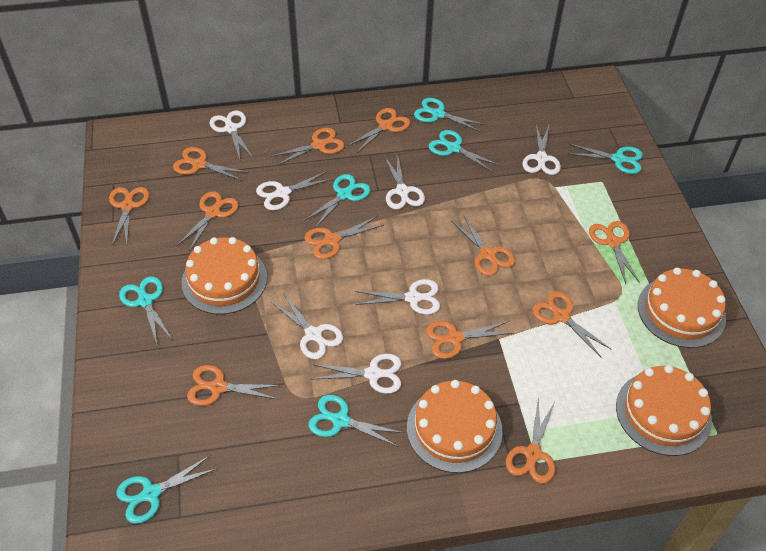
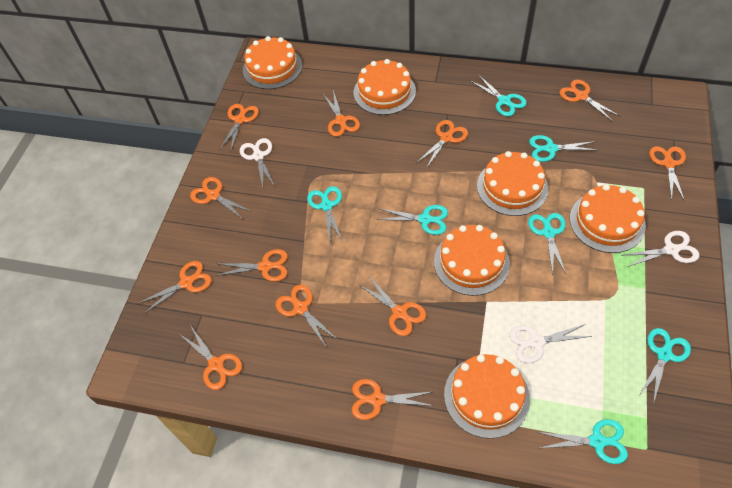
orange cake: [181,237,267,314] [407,380,503,473] [616,365,712,456] [638,268,726,348] = 4 -> [243,36,302,89] [354,59,416,115] [434,225,510,296] [444,354,530,439] [477,151,548,216] [570,184,646,253] = 6
white scissors: [209,111,253,159] [256,171,333,210] [271,293,343,359] [311,354,401,394] [355,279,440,315] [384,153,425,210] [522,124,561,175] = 7 -> [240,138,274,187] [509,324,592,363] [624,231,699,267] = 3

